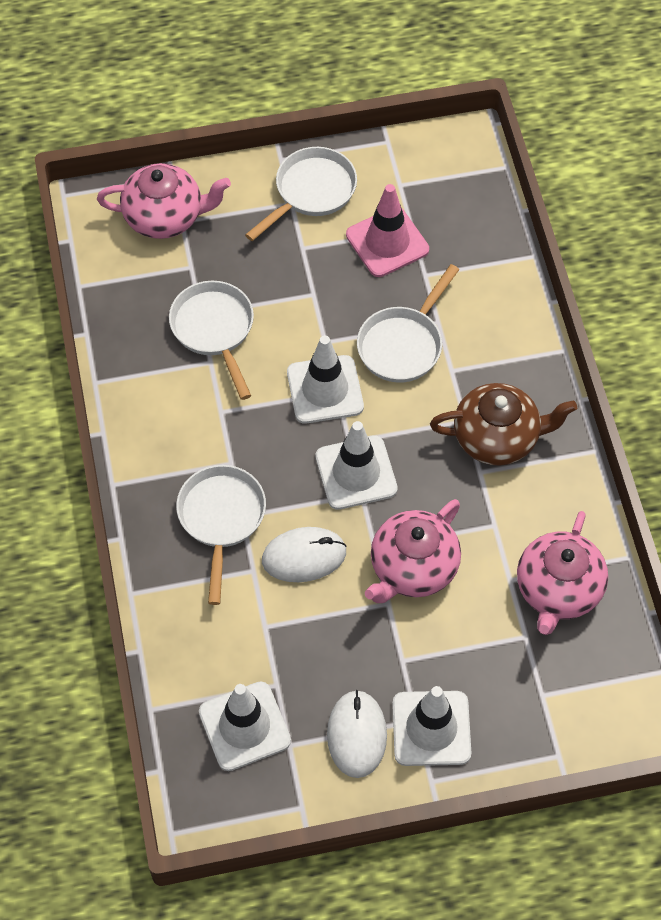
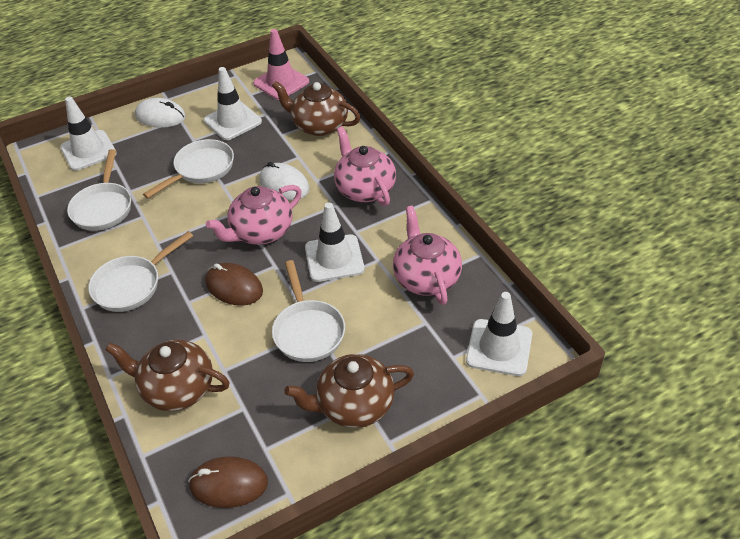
brown mouse: none = 0 -> [188,456,268,508] [205,263,263,306] = 2
brown teapot: [430,383,577,466] = 1 -> [105,340,230,411] [272,81,361,136] [284,354,414,428] = 3

